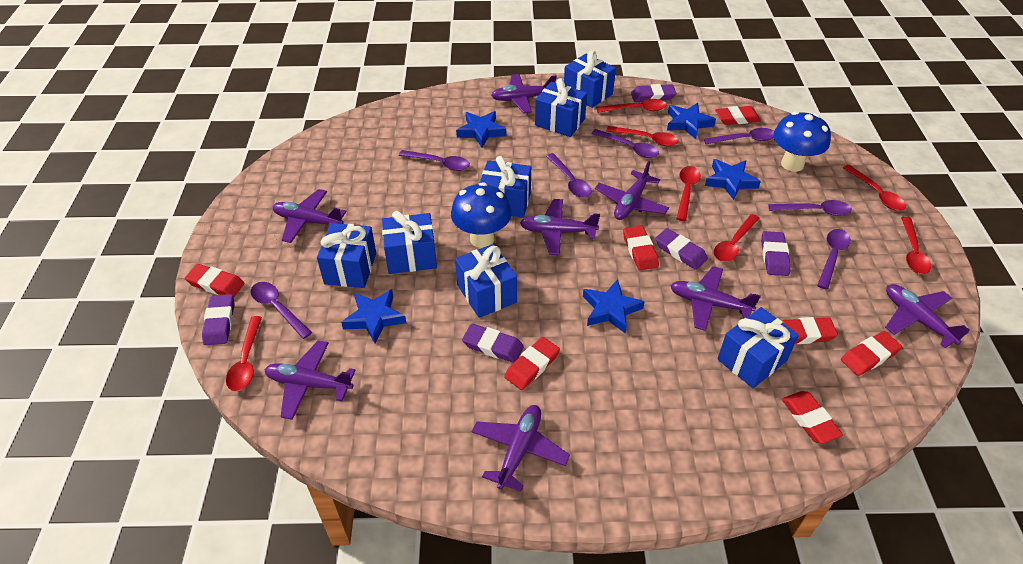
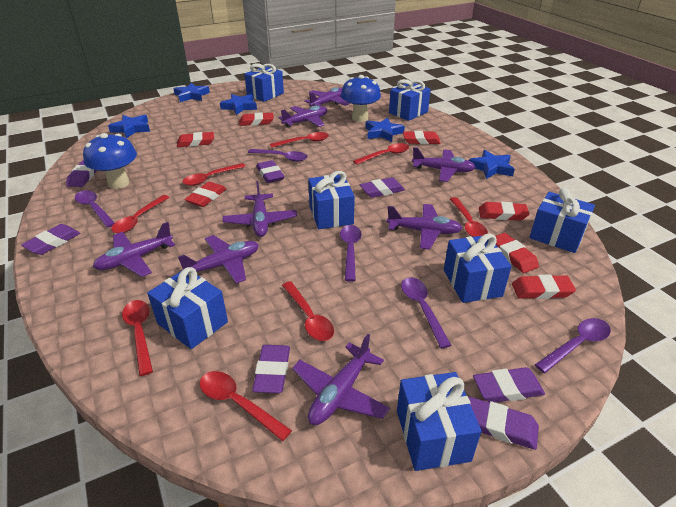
purple eraser: [202,294,235,345] [462,324,524,363] [631,84,677,102] [655,228,708,270] [761,231,791,276] = 5 -> [21,224,80,255] [66,160,97,187] [252,345,290,393] [256,160,284,183] [360,177,405,198] [468,397,539,450] [473,367,545,403] = 7
purple spoon: [251,282,312,339] [399,150,470,171] [546,153,592,198] [591,129,659,158] [704,128,774,144] [768,200,852,216] [817,229,851,290] = 7 -> [75,190,115,228] [248,149,308,162] [340,225,362,282] [401,277,451,348] [535,318,611,373] = 5
red spoon: [226,316,262,391] [596,99,666,113] [606,126,679,146] [676,166,701,221] [713,214,760,262] [843,165,906,211] [901,217,931,274] = 7 -> [111,195,170,233] [122,300,153,376] [182,163,246,186] [200,371,292,441] [270,132,329,148] [282,281,334,341] [353,143,409,165] [450,197,488,237] = 8

